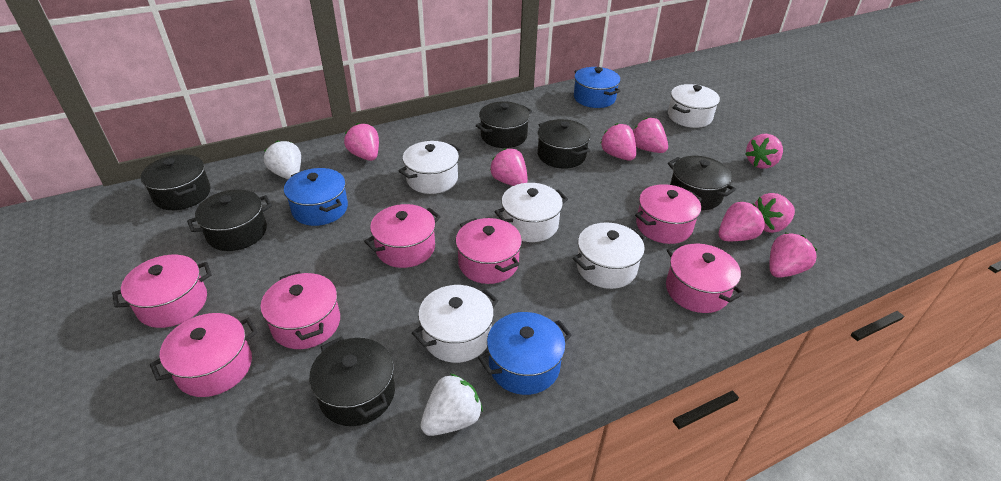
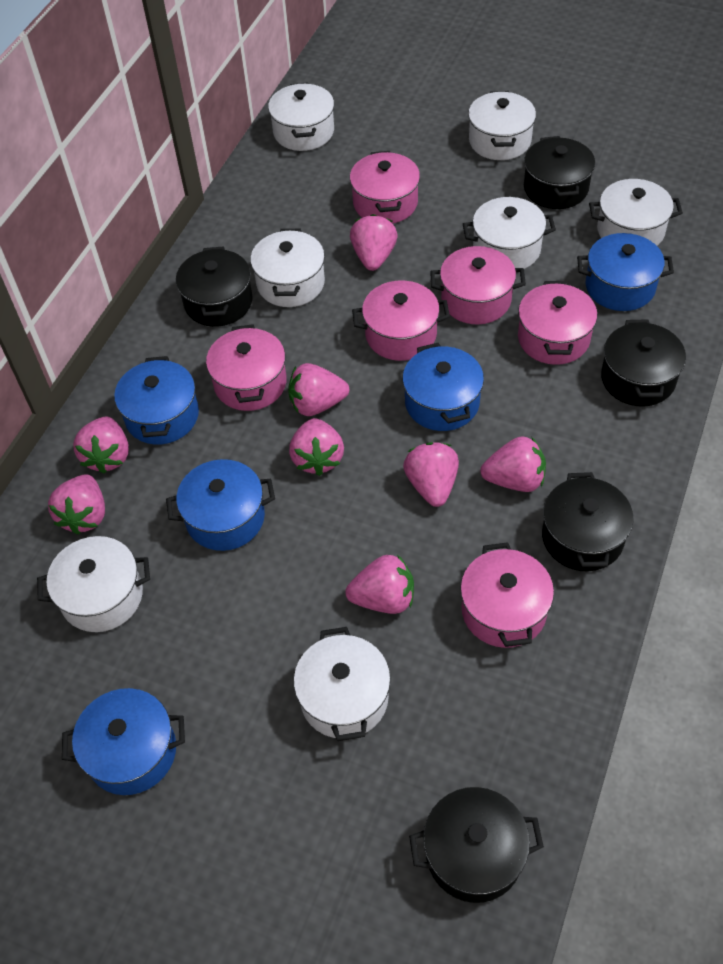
black pot: [141,154,211,210] [187,189,272,251] [309,337,395,426] [476,101,532,148] [538,119,590,169] [668,156,736,210] = 6 -> [176,246,253,327] [409,787,544,903] [524,136,595,209] [542,472,634,571] [601,319,686,407] = 5
blue pot: [284,168,348,226] [478,312,572,395] [574,67,621,108] = 3 -> [62,688,185,795] [114,356,199,445] [166,459,275,551] [402,343,484,431] [577,233,674,311] = 5
pink pot: [112,255,211,328] [150,313,257,397] [260,271,340,349] [364,204,441,268] [456,218,522,284] [635,184,702,244] [666,243,744,313] = 7 -> [206,324,287,411] [350,151,420,224] [352,280,450,361] [430,246,526,324] [460,542,554,648] [518,281,597,365] = 6
white pot: [398,141,462,194] [412,285,499,363] [495,183,568,242] [573,222,647,289] [668,84,720,128] = 5 -> [37,536,150,632] [250,229,325,307] [268,82,334,151] [294,627,391,741] [463,197,556,269] [468,91,536,160] [589,179,683,246] = 7
white strawberry: [264,140,301,179] [420,374,483,436] = 2 -> none = 0

